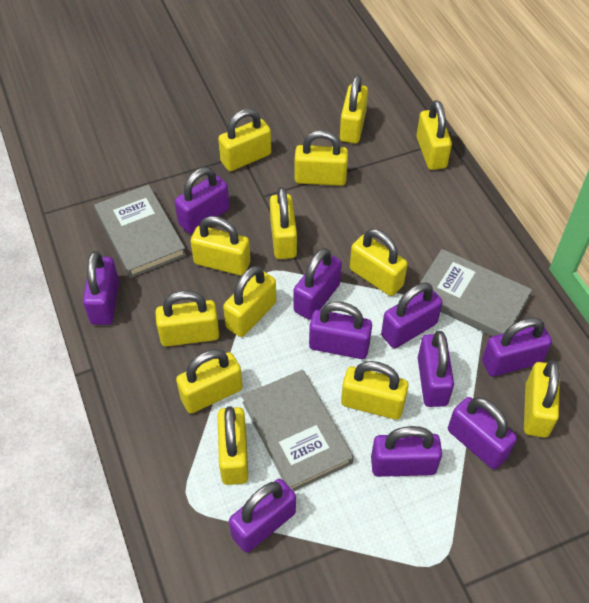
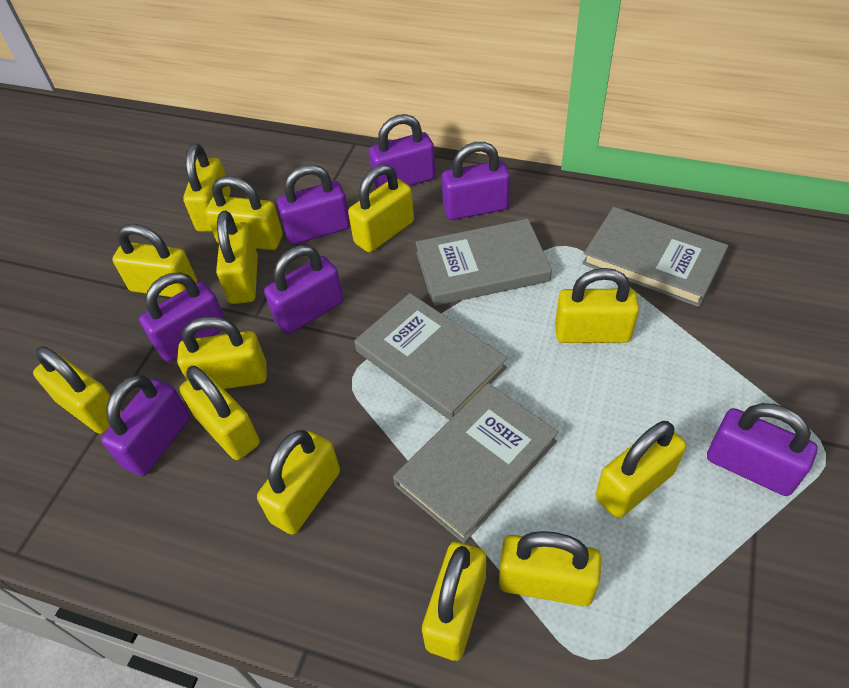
grey book: [94,184,186,278] [242,370,354,492] [420,249,532,336] = 3 -> [354,293,507,420] [393,383,558,543] [415,219,552,306] [582,207,728,307] = 4
purple padlock: [83,251,119,325] [175,167,230,234] [229,479,296,553] [294,248,342,320] [309,302,372,359] [371,426,442,477] [381,282,443,348] [418,331,454,407] [448,397,517,469] [482,317,552,377] = 10 -> [101,375,190,476] [139,273,225,362] [264,245,344,334] [277,164,350,245] [369,114,435,188] [442,142,510,220] [707,403,818,496] = 7

